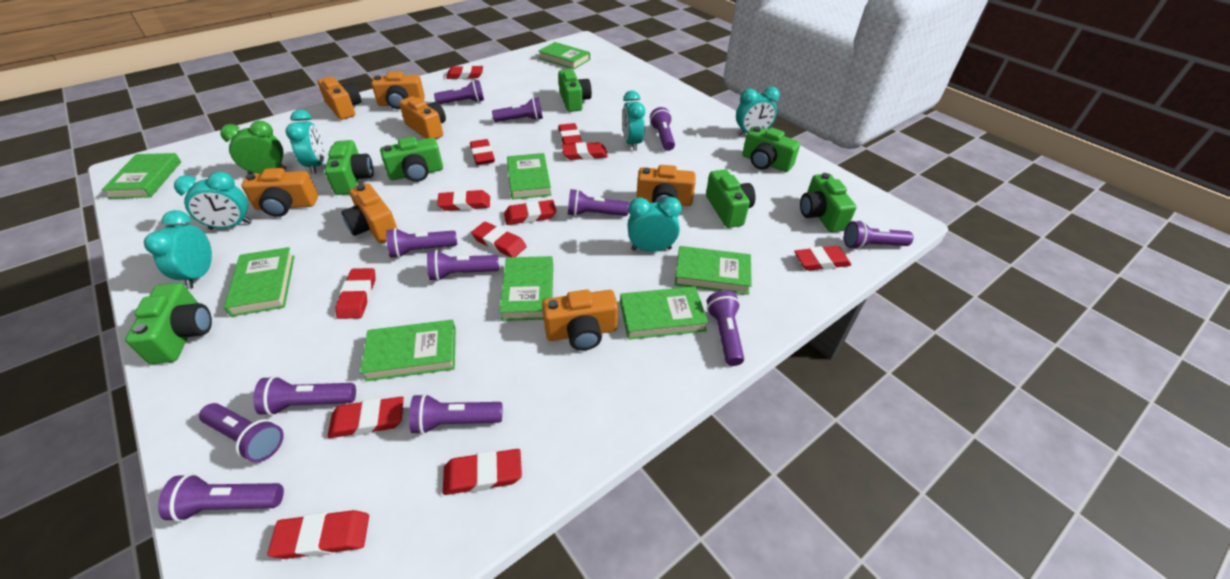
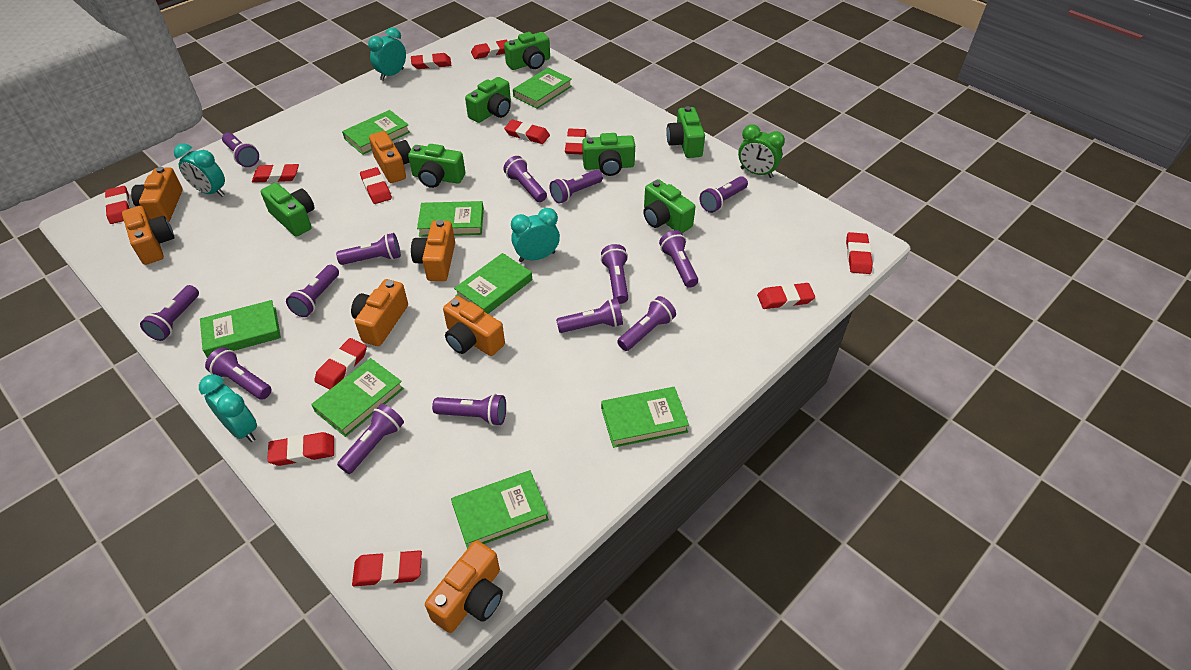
purple flashlight: [158,473,284,522] [199,403,284,462] [253,376,356,416] [386,228,457,258] [409,394,502,435] [427,250,499,281] [434,80,484,104] [492,98,543,122] [568,189,629,216] [650,107,675,151] [707,290,744,366] [844,221,914,250] = 12 -> [140,285,199,341] [205,347,272,400] [222,132,259,167] [286,265,339,317] [336,233,401,265] [337,404,404,474] [432,393,506,426] [503,156,547,202] [549,170,603,203] [556,298,623,333] [601,244,628,304] [617,296,676,351] [659,230,698,288] [699,176,748,213] = 14
turquoise clock: [144,210,212,289] [174,171,252,229] [285,110,324,174] [622,91,645,151] [627,197,682,252] [736,87,780,136] = 6 -> [174,143,225,197] [199,374,257,442] [368,27,406,80] [511,208,560,262] = 4

